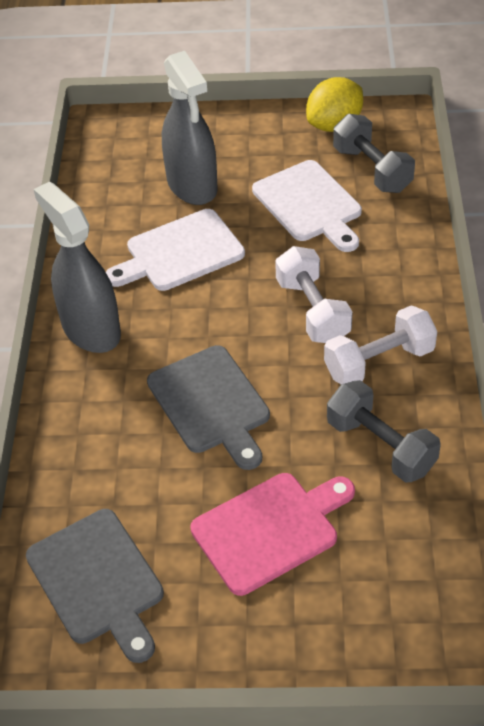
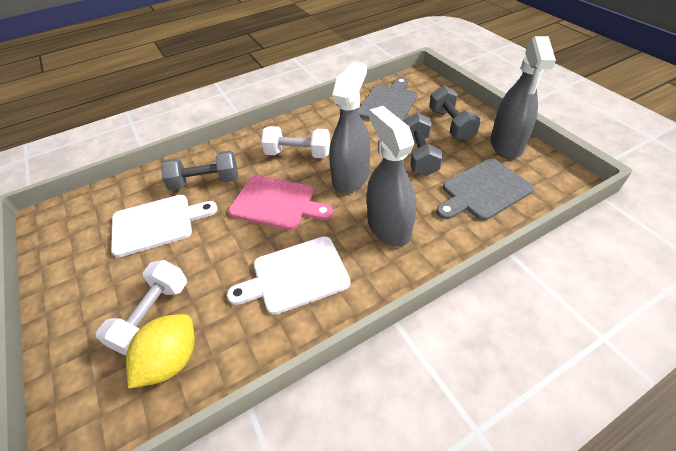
grey dumbbell: [327,380,441,483] [333,114,415,193] = 2 -> [161,151,238,191] [403,113,443,176] [429,85,481,141] = 3
grey spray bottle: [34,182,121,353] [162,51,218,205] = 2 -> [329,62,370,194] [367,106,416,247] [490,36,556,159] = 3

